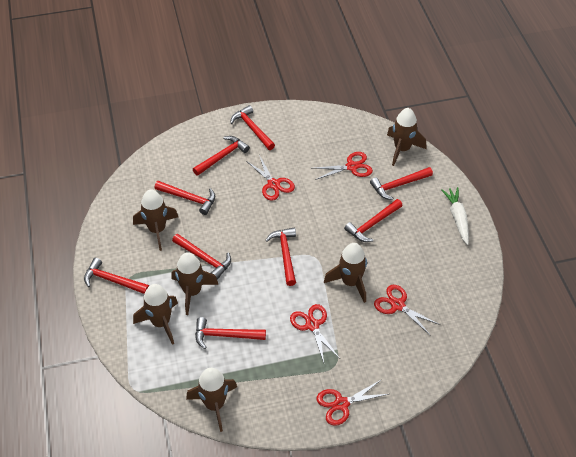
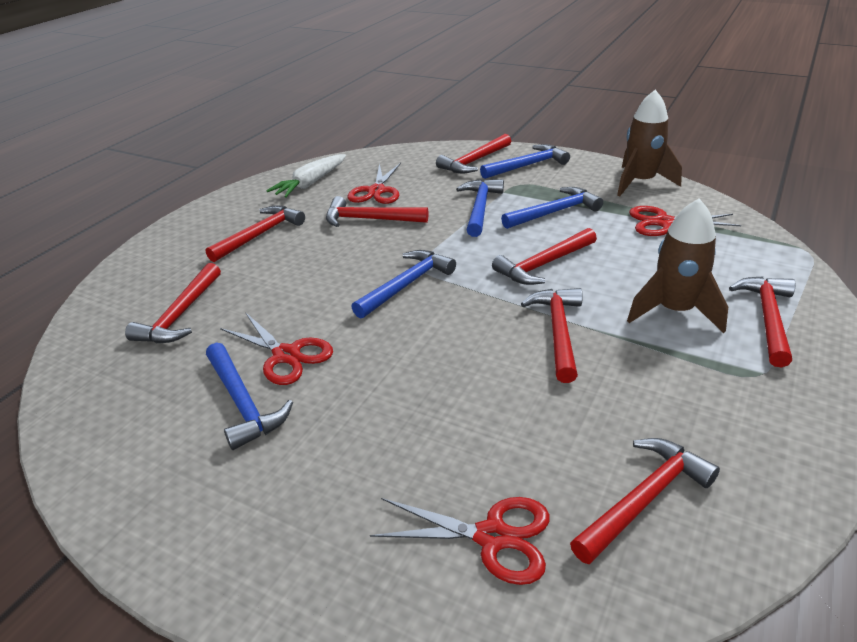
blue hammer: none = 0 -> [206,342,293,450] [352,250,456,318] [456,179,504,237] [480,144,570,179] [501,187,603,229] = 5
brown rocket: [133,189,178,251] [133,284,178,345] [172,252,219,315] [186,368,237,432] [324,243,367,303] [387,108,426,166] = 6 -> [617,90,682,196] [627,199,728,333] = 2
red hammer: [84,258,149,294] [155,181,215,215] [172,234,231,280] [193,136,250,176] [195,317,266,349] [230,105,275,150] [265,227,296,286] [344,199,403,242] [370,167,433,200] = 9 -> [125,263,221,343] [206,205,305,262] [326,196,428,227] [436,134,511,173] [492,228,597,285] [521,288,583,383] [570,438,720,564] [729,276,796,368] = 8
red scissors: [246,155,295,201] [290,304,339,363] [313,152,373,180] [316,379,389,426] [374,285,440,335] = 5 -> [220,312,333,385] [347,163,401,204] [370,497,550,585] [629,206,741,236] = 4

